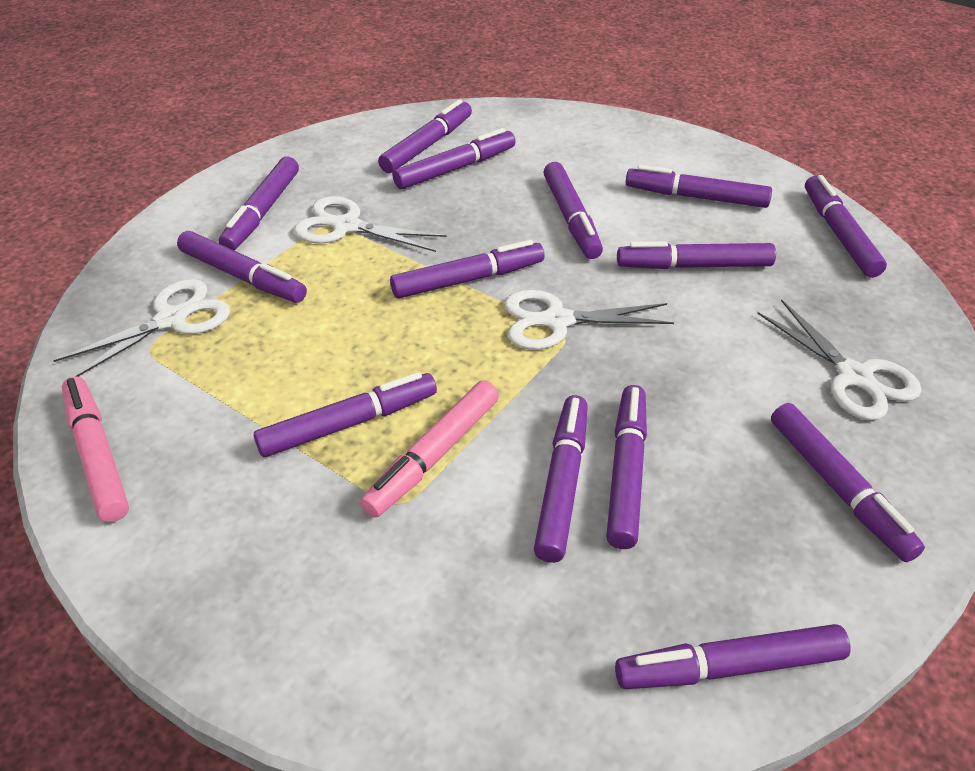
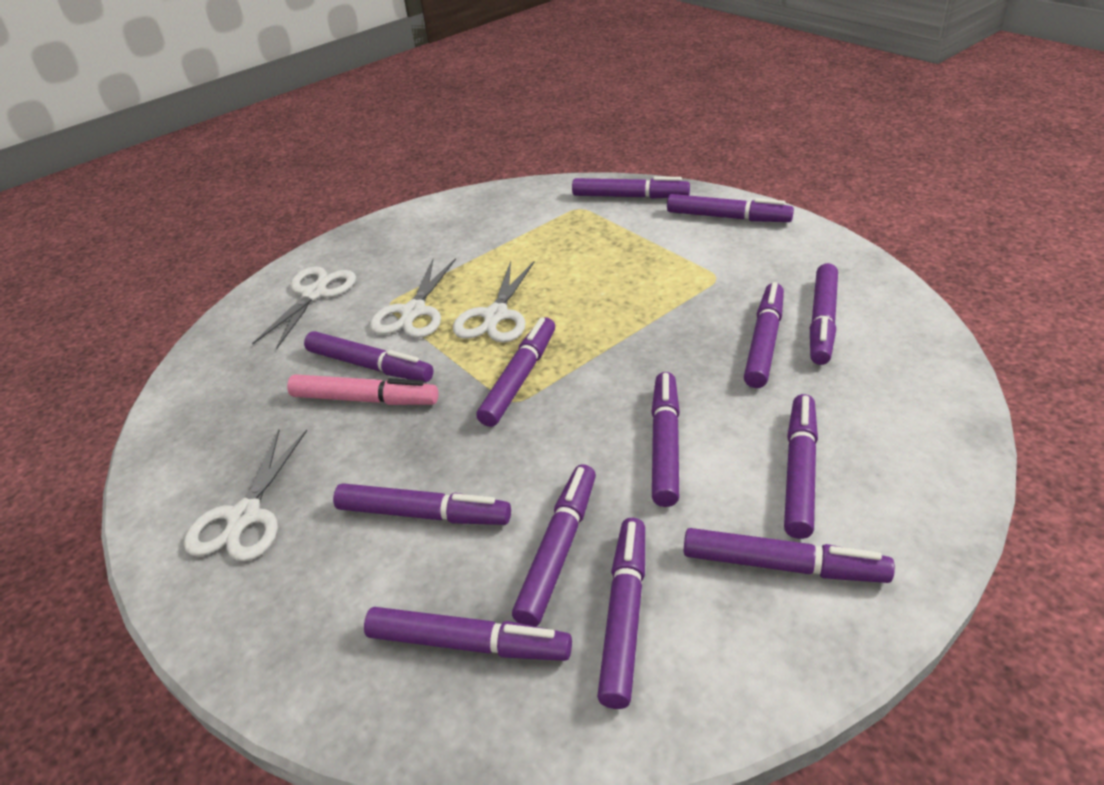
pink marker: [62,376,129,522] [360,380,499,518] = 2 -> [287,374,439,405] = 1
purple marker: [177,231,307,303] [219,157,299,250] [254,372,437,457] [378,99,472,173] [390,240,544,298] [393,128,516,189] [534,395,588,563] [544,162,603,259] [606,385,647,549] [615,624,850,689] [617,241,776,269] [626,165,772,208] [771,403,925,562] [805,175,887,278] = 14 -> [304,331,433,382] [333,483,511,525] [364,607,572,661] [476,317,555,427] [512,464,596,626] [572,176,690,199] [597,518,645,709] [651,372,680,507] [667,194,794,222] [684,528,895,583] [744,282,784,388] [784,394,818,539] [810,263,838,365] = 13

